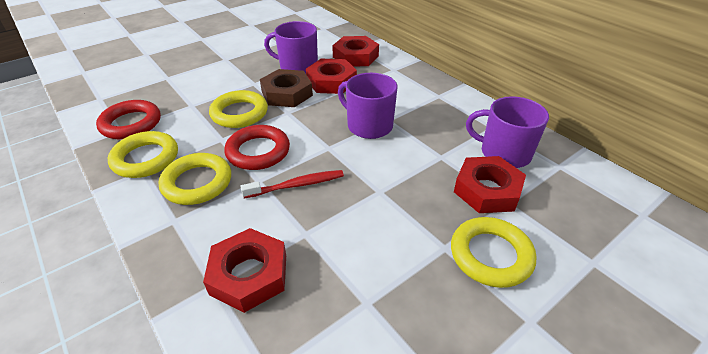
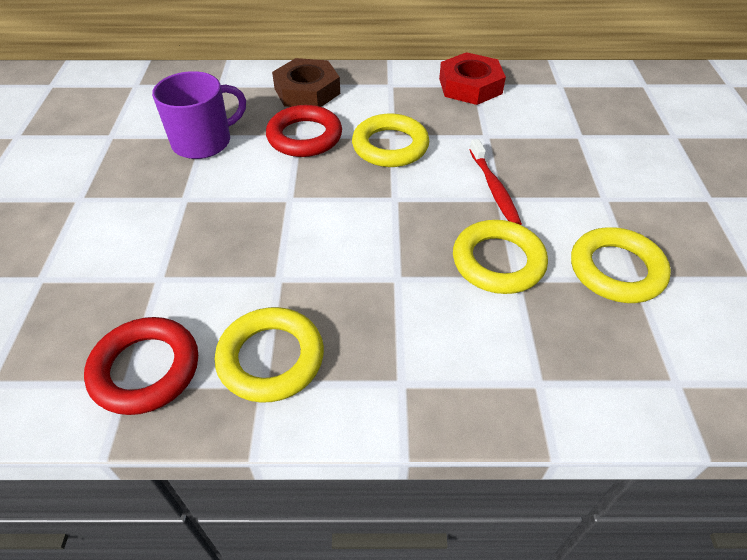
purple mug: [264,21,318,73] [338,73,398,139] [466,96,549,168] = 3 -> [152,71,246,159] = 1
red nut: [203,228,286,313] [306,59,357,94] [332,36,379,67] [454,156,526,213] = 4 -> [439,52,506,105] = 1

